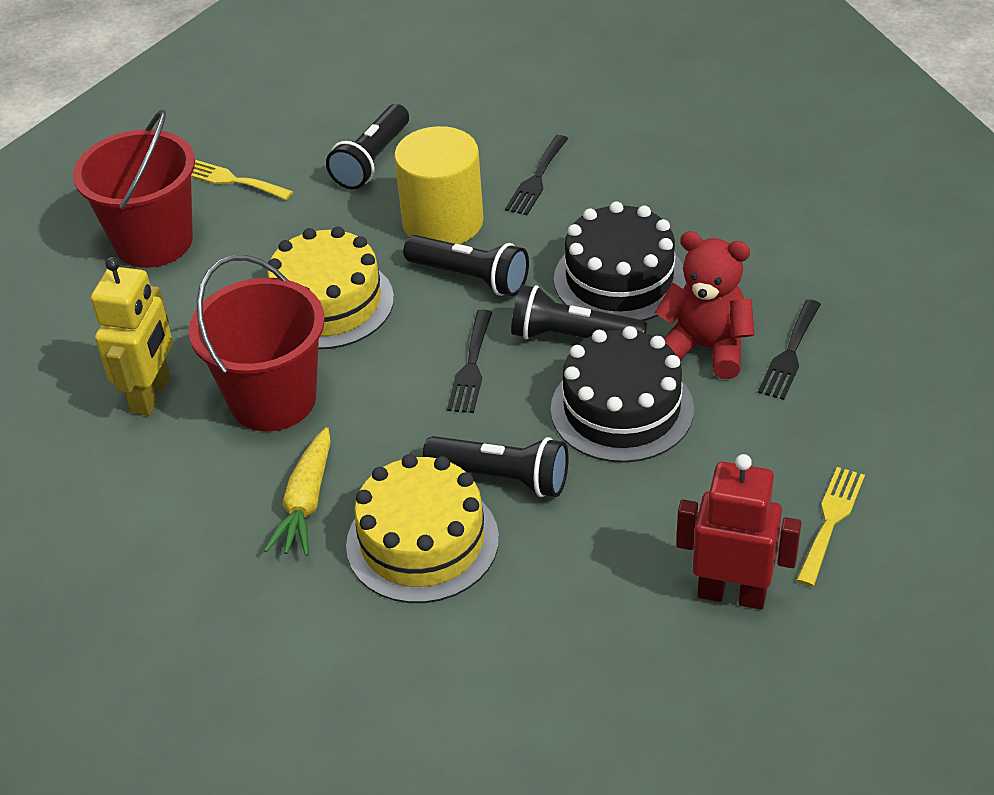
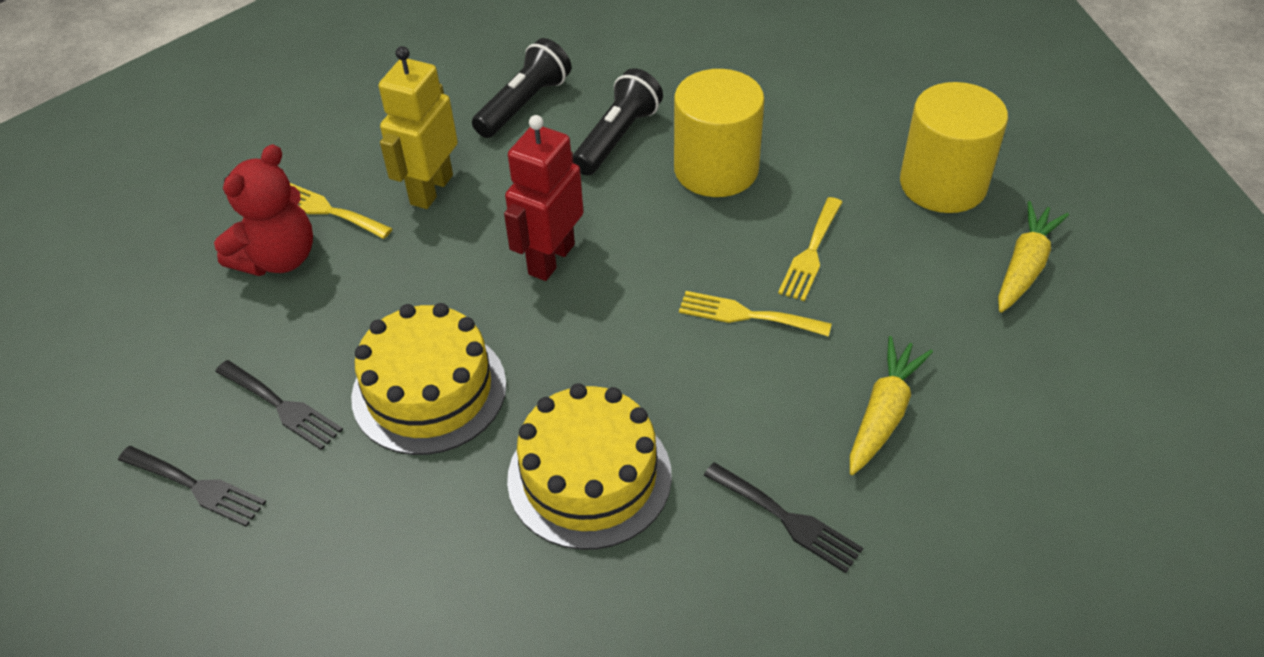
black cake: [551,326,694,463] [554,201,686,321] = 2 -> none = 0
black flashlight: [326,104,409,190] [403,235,529,296] [422,436,569,497] [511,285,647,340] = 4 -> [472,38,571,138] [573,68,663,176] = 2
red bucket: [73,109,195,268] [189,255,325,431] = 2 -> none = 0
yellow carrot: [264,427,331,556] = 1 -> [850,336,933,475] [998,201,1069,313] = 2
yellow cylinder: [394,126,484,244] = 1 -> [674,69,765,197] [900,82,1008,213] = 2
yellow fork: [191,160,294,200] [796,467,865,587] = 2 -> [290,183,393,239] [679,291,832,337] [778,197,842,301] = 3

